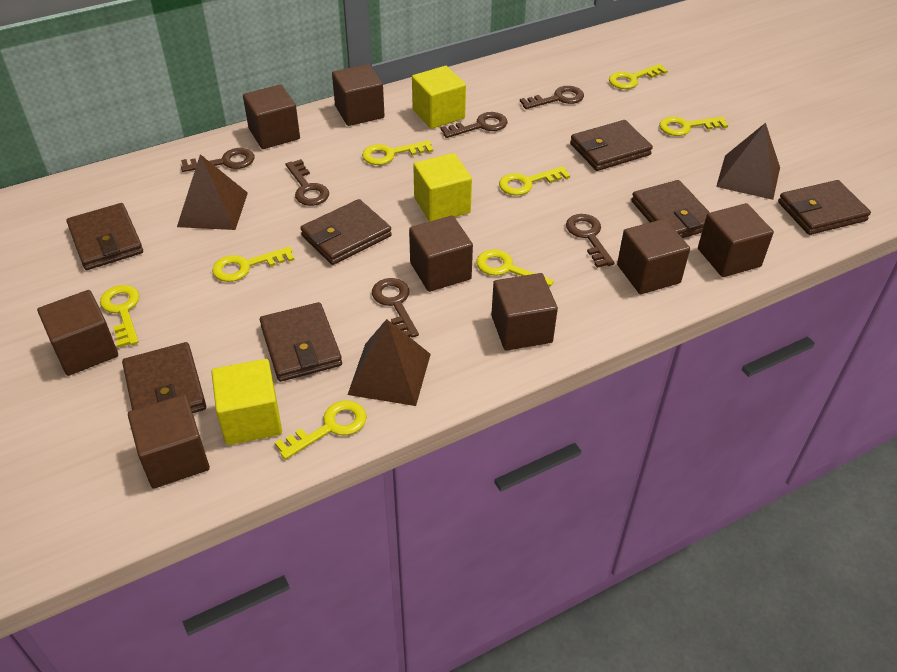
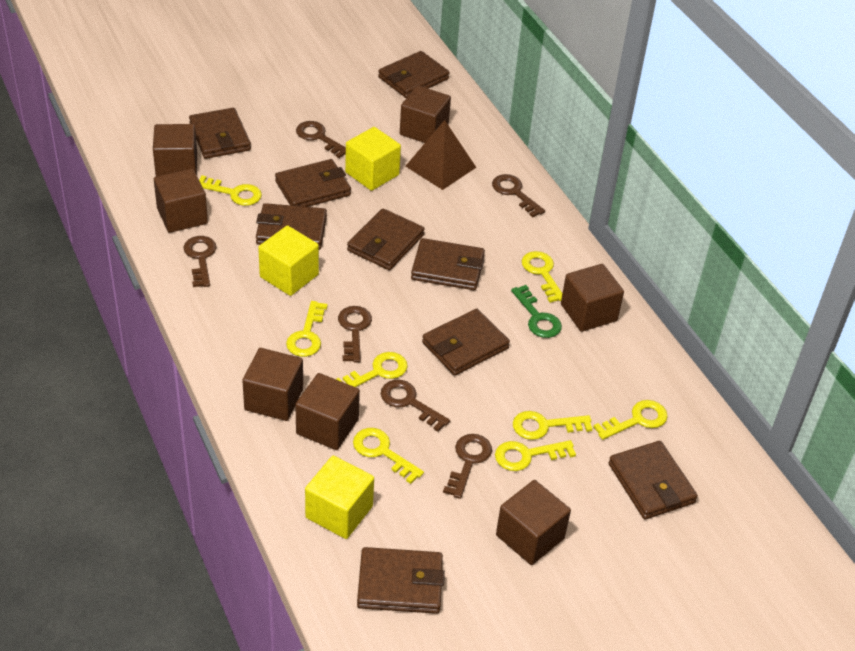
brown cube: [37,290,118,376] [128,394,210,489] [243,84,300,149] [332,64,385,126] [409,216,473,292] [491,273,558,351] [617,219,690,294] [698,203,774,277] = 8 -> [153,124,197,177] [154,169,208,233] [242,348,303,421] [295,373,360,450] [400,85,451,143] [496,480,571,565] [561,264,624,332] = 7
brown pyramid: [177,154,248,230] [347,319,431,406] [716,123,780,200] = 3 -> [406,120,476,190] = 1
brown wallet: [66,203,143,270] [122,342,206,413] [260,302,342,382] [300,199,392,265] [570,120,653,171] [631,180,710,238] [778,180,871,235] = 7 -> [189,108,251,159] [256,203,327,250] [275,159,351,207] [347,209,424,270] [357,547,445,614] [378,51,449,98] [411,238,485,290] [422,309,510,376] [609,441,698,519] = 9
green key: none = 0 -> [511,285,562,338] = 1

